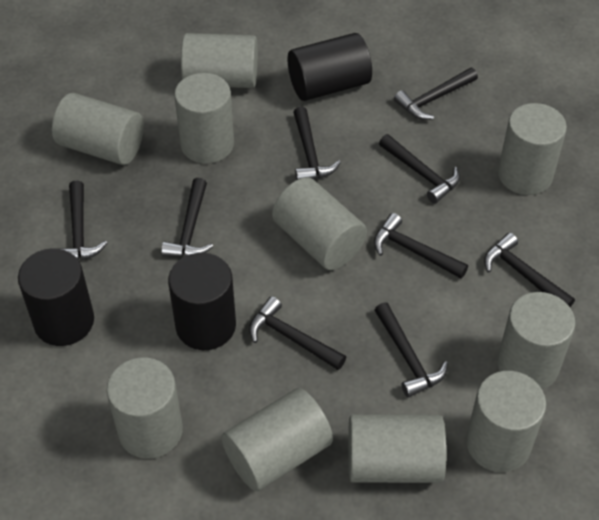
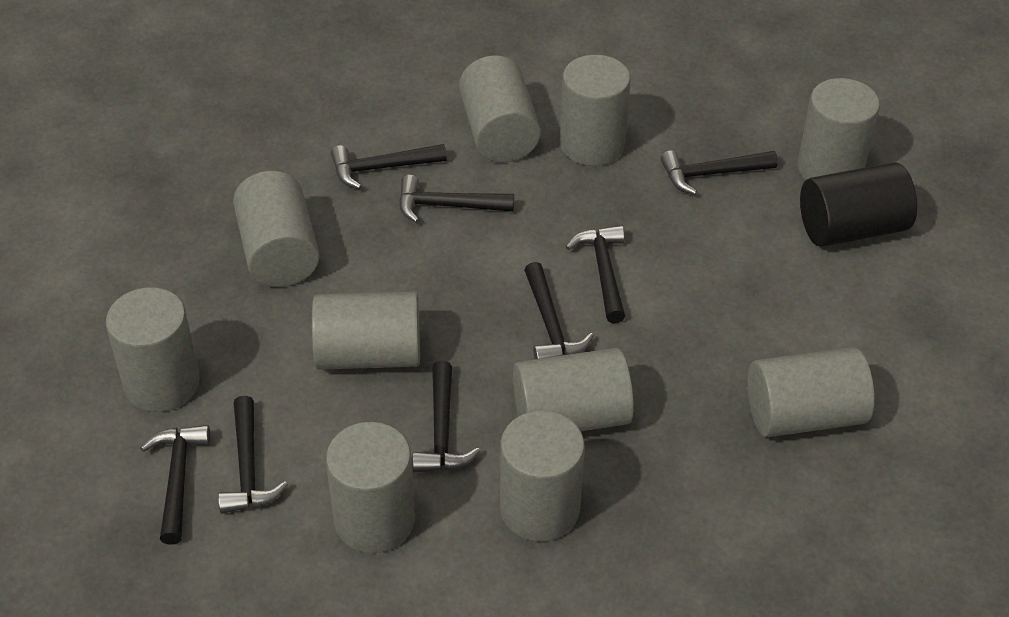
black cylinder: [18,248,94,346] [168,253,236,350] [288,33,372,101] = 3 -> [800,162,917,247] = 1
black hammer: [58,180,107,260] [161,178,213,257] [249,296,346,370] [293,107,341,180] [374,213,468,278] [375,302,448,398] [379,134,460,204] [394,68,478,120] [484,233,575,307] = 9 -> [141,425,210,545] [218,396,288,514] [331,144,447,189] [399,175,514,223] [412,361,480,473] [524,262,594,359] [566,225,625,323] [661,151,778,195] = 8

